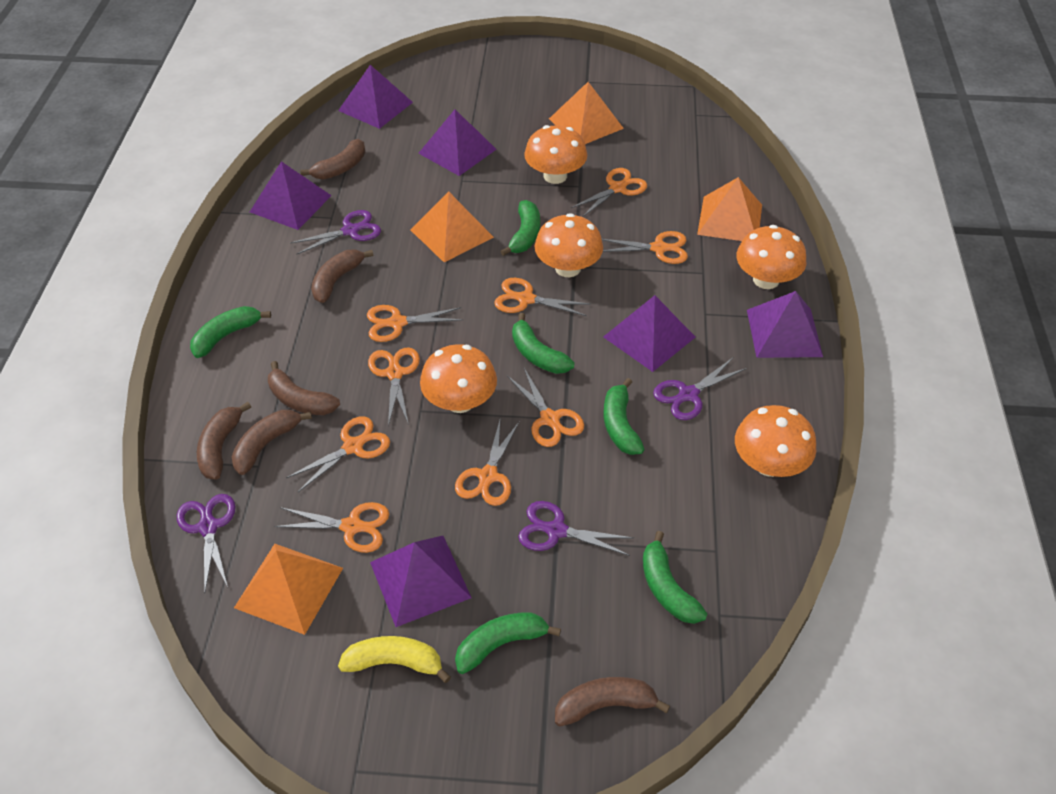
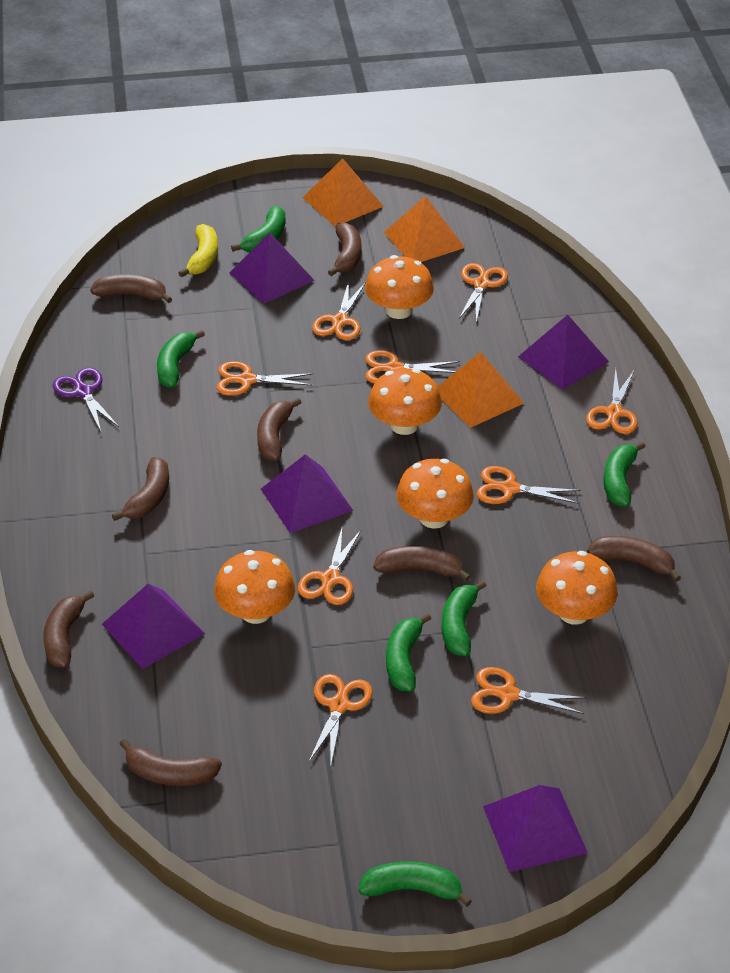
brown banana: [197,402,251,480] [232,410,312,475] [268,361,340,415] [300,139,365,180] [311,249,373,303] [555,677,670,727] = 6 -> [43,590,94,668] [90,274,172,303] [112,457,169,521] [120,739,222,786] [257,398,302,461] [328,222,362,276] [373,546,471,582] [587,536,681,582] = 8
orange pyramid: [234,544,343,635] [411,191,494,263] [549,82,624,144] [697,177,762,241] = 4 -> [303,158,384,227] [384,196,465,262] [438,352,524,428] = 3
purple pyramid: [250,161,332,230] [338,65,413,129] [370,536,471,627] [418,109,497,176] [603,295,695,372] [747,291,823,358] = 6 -> [102,584,205,669] [230,233,315,304] [261,454,354,533] [483,785,588,872] [518,315,609,389] = 5
purple scissors: [177,494,236,591] [291,210,381,255] [518,501,634,556] [653,358,747,420] = 4 -> [53,368,119,431] = 1

